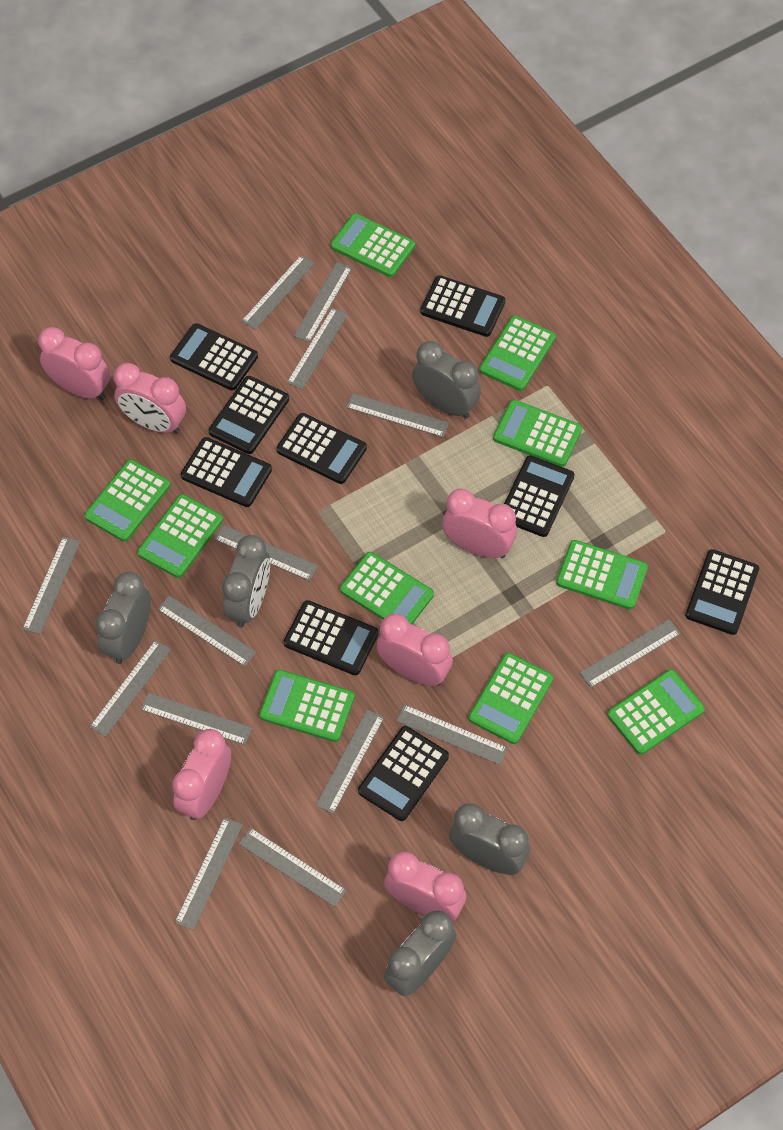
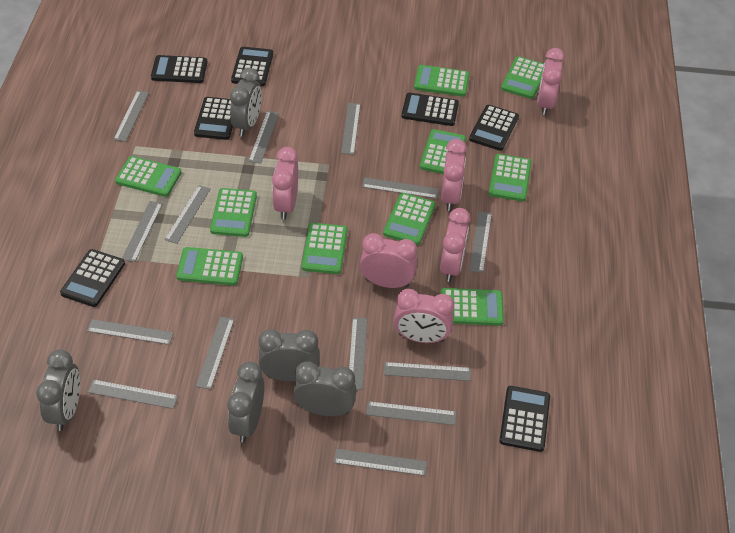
black calculator: [170,323,258,390] [181,437,272,507] [209,376,289,454] [276,413,367,484] [284,600,379,675] [358,726,449,821] [420,275,506,337] [504,455,575,537] [685,549,759,635] = 9 -> [60,249,125,307] [151,55,208,83] [194,97,233,140] [231,47,273,86] [401,93,459,126] [469,105,519,151] [500,386,550,452] = 7

